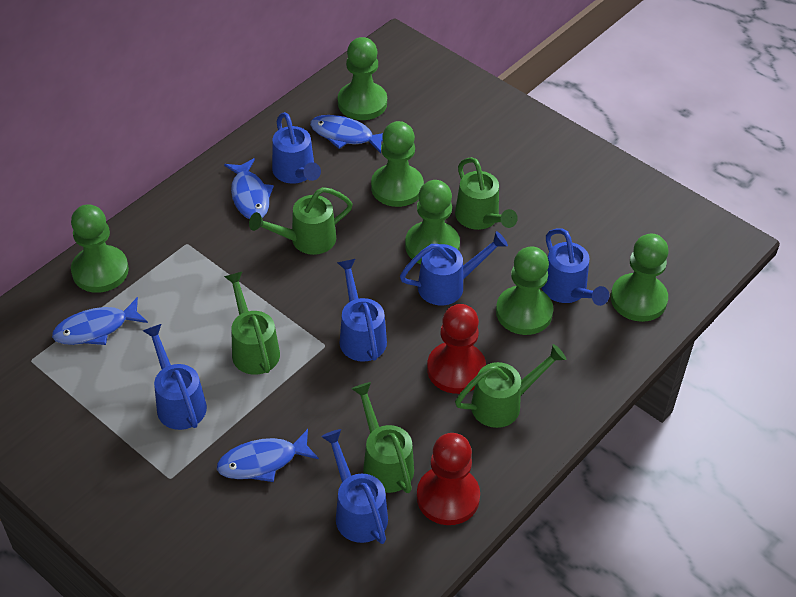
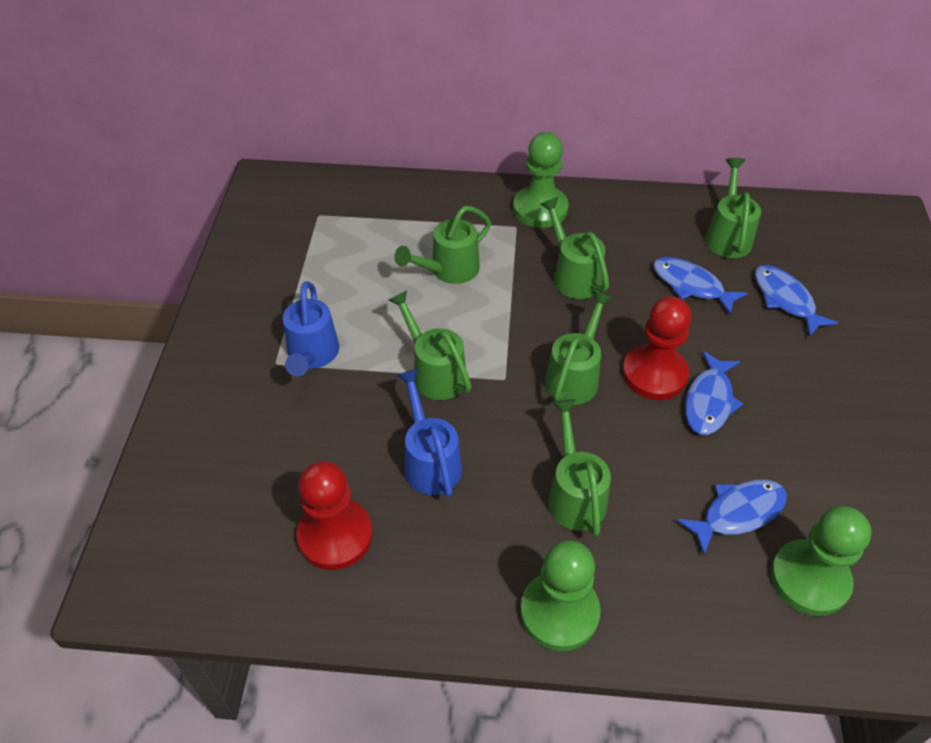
blue watering can: [143,324,207,430] [272,112,321,184] [321,429,388,544] [337,259,387,362] [400,231,508,305] [542,229,610,306] = 6 -> [283,281,339,377] [397,369,462,497] = 2
green pawn: [71,204,129,293] [338,37,387,120] [371,121,424,207] [405,180,460,264] [496,246,553,335] [611,234,668,322] = 6 -> [513,132,569,228] [520,540,601,651] [771,506,872,616] = 3
green watering can: [224,271,280,375] [249,187,353,255] [351,382,414,493] [455,157,518,230] [455,344,566,428] = 5 -> [389,290,472,400] [394,206,491,284] [540,197,609,299] [545,291,613,405] [548,399,611,537] [705,158,761,258] = 6

